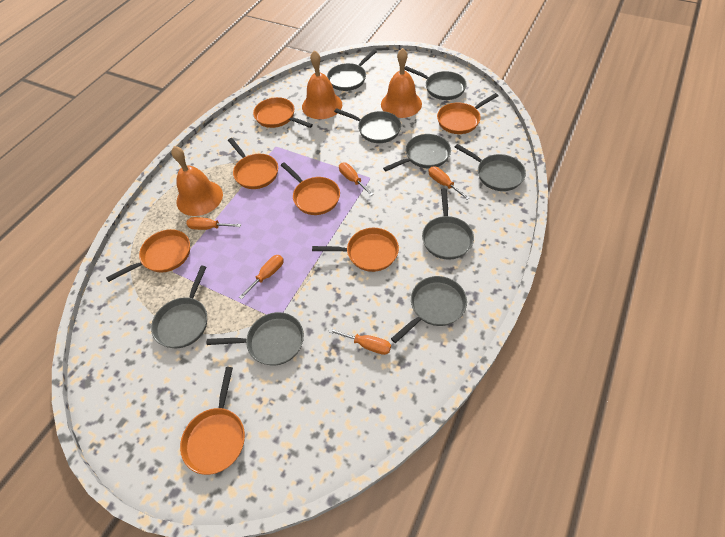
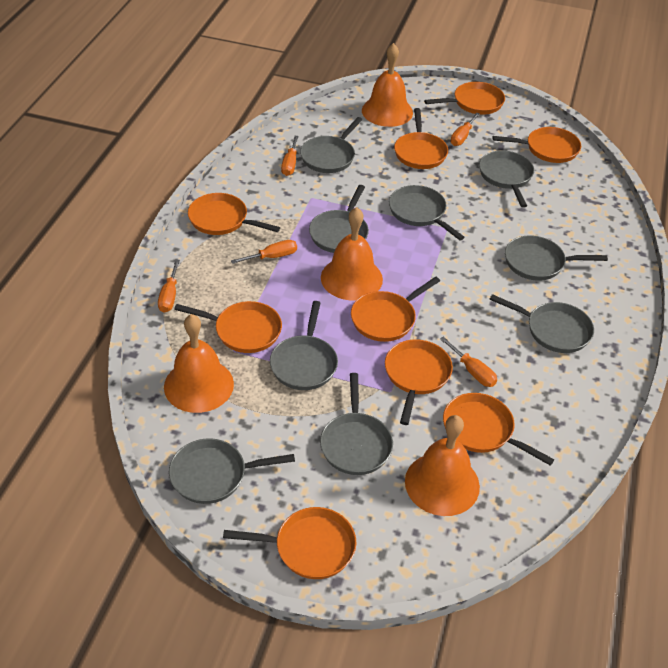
orange bell: [171,146,223,216] [302,50,342,119] [381,48,422,118] = 3 -> [164,314,234,413] [321,207,383,301] [362,43,413,127] [405,415,480,516] = 4
orange pan: [106,229,190,282] [180,367,245,475] [228,138,278,189] [253,97,313,128] [281,162,340,215] [312,228,399,272] [437,93,499,134] = 7 -> [174,301,282,353] [188,193,280,235] [223,507,357,579] [351,277,440,342] [385,339,453,425] [394,108,448,169] [424,82,505,115] [443,393,554,465] [493,127,581,163] = 9

